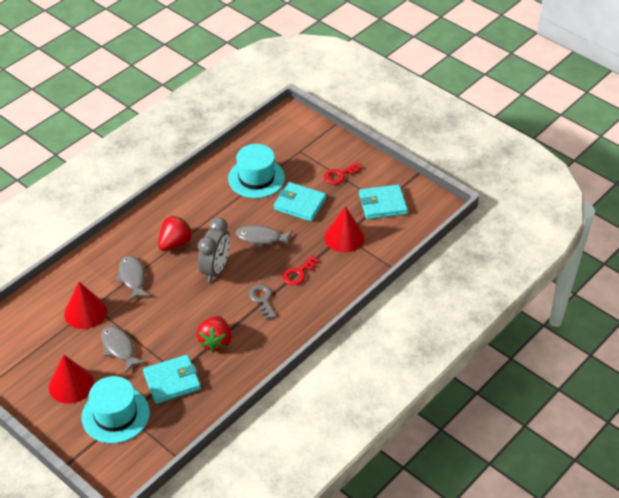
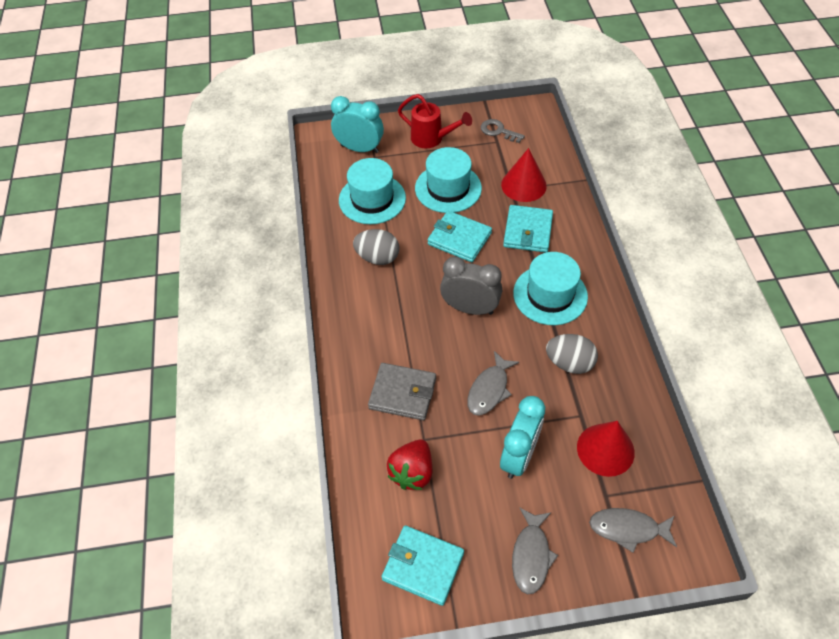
grey egg: none = 0 -> [353,229,399,265] [546,334,598,374] = 2
grey wallet: none = 0 -> [368,363,436,420] = 1
red cone: [49,355,94,404] [64,282,107,329] [324,206,365,253] = 3 -> [501,148,547,202] [577,421,635,477] = 2
red key: [283,255,319,286] [324,162,362,184] = 2 -> none = 0
red strawberry: [158,216,193,251] [196,316,232,352] = 2 -> [387,440,432,490] = 1
red watering can: none = 0 -> [398,94,472,148] = 1
turquoise clock: none = 0 -> [331,96,384,153] [500,396,545,479] = 2
turquoise hat: [81,376,150,443] [228,144,285,198] = 2 -> [339,158,406,224] [415,147,482,213] [513,252,588,325] = 3

